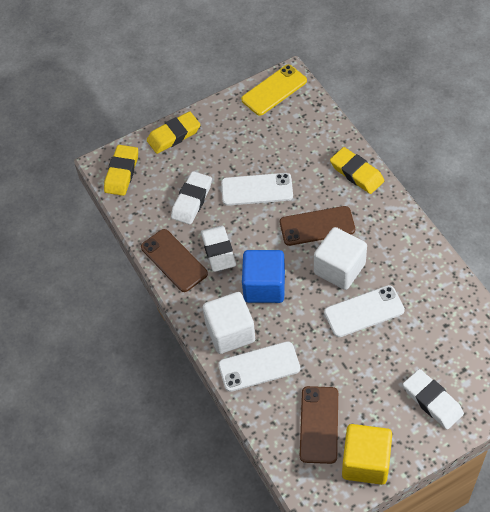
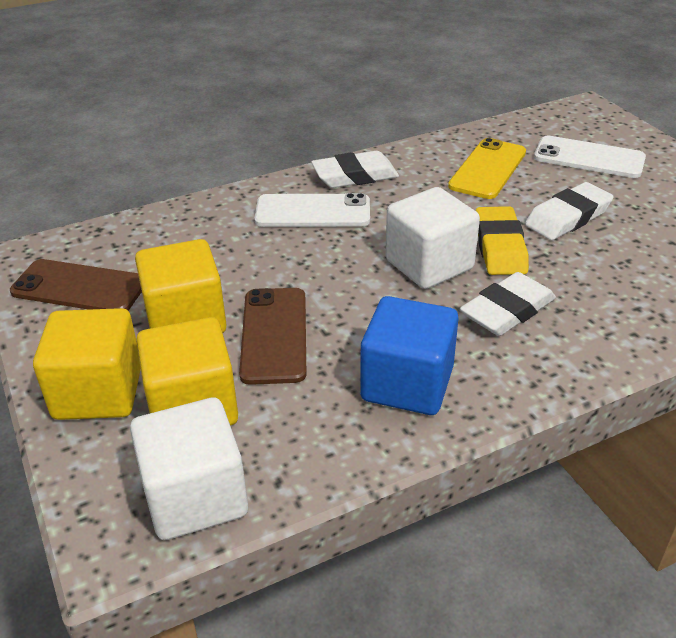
brown phone: [141,229,208,292] [280,206,355,246] [300,386,338,464] = 3 -> [10,259,142,310] [239,288,306,385] = 2
white phone: [218,341,300,392] [221,173,293,206] [324,285,405,337] = 3 -> [255,193,370,227] [534,136,646,178] = 2
yellow cube: [342,424,392,485] = 1 -> [33,308,141,420] [135,239,227,333] [136,317,238,426] = 3
yellow eraser: [104,145,138,196] [147,111,200,154] [330,147,384,194] = 3 -> [476,206,529,275] = 1

